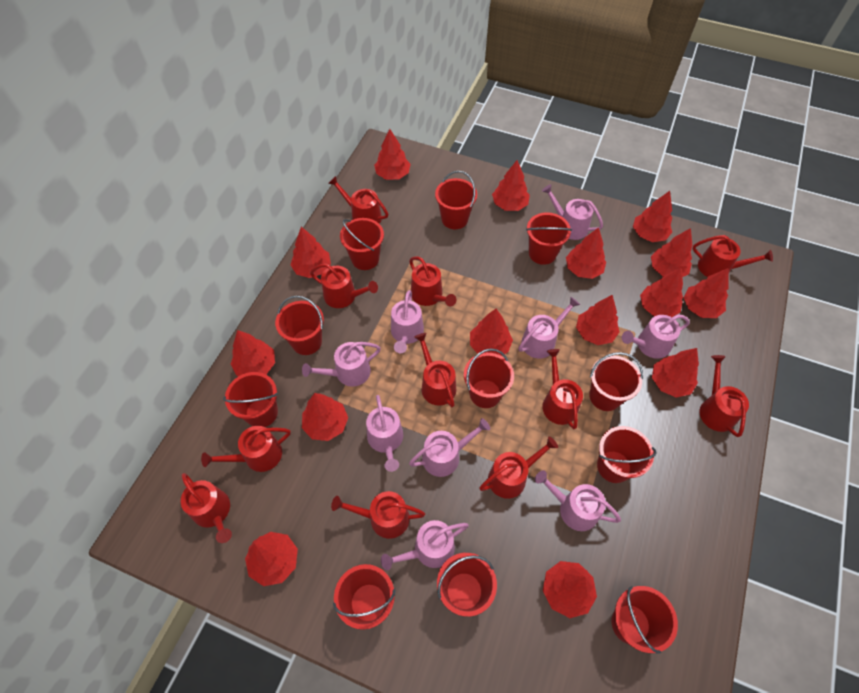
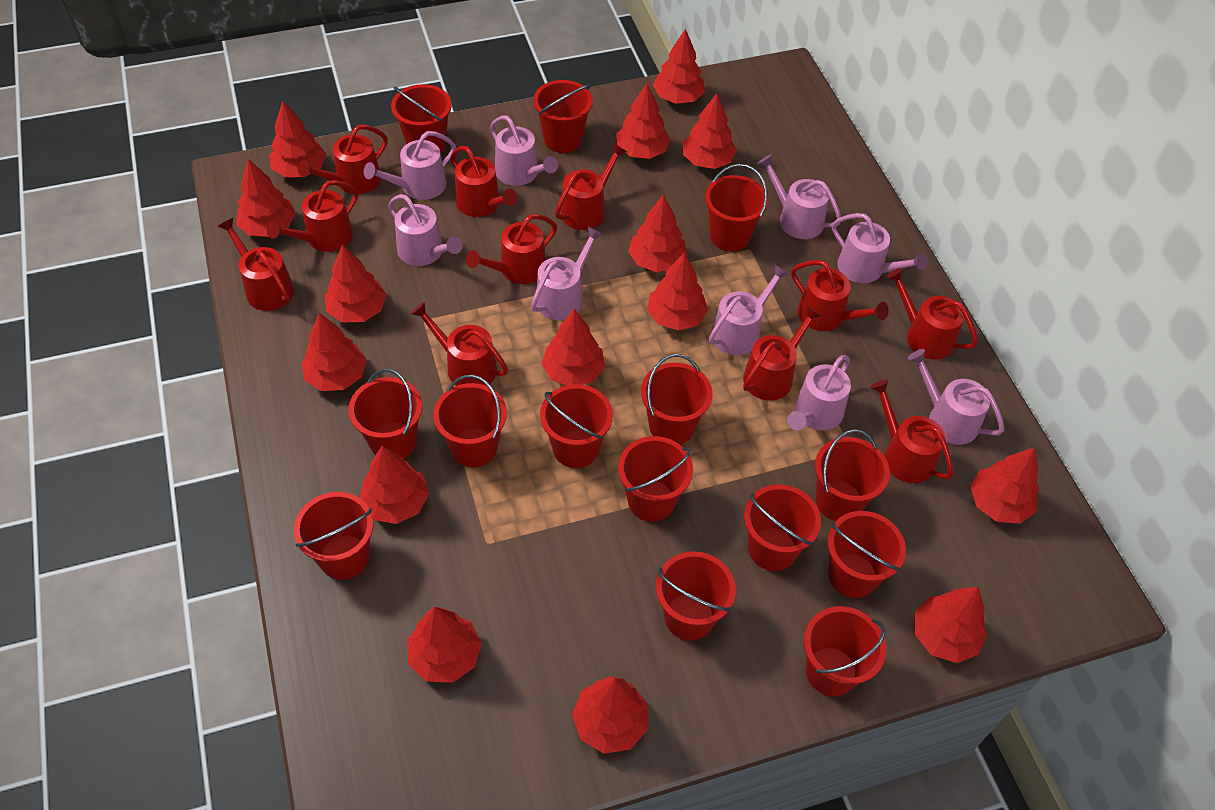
red bucket: [223,372,278,427] [275,296,324,355] [333,564,395,630] [340,218,384,270] [435,171,477,229] [437,553,497,617] [464,348,514,408] [526,212,572,265] [589,352,643,411] [597,426,656,483] [612,586,678,654] = 11 -> [294,492,374,580] [349,369,422,458] [391,84,452,153] [433,375,507,467] [533,80,593,153] [540,384,613,468] [618,436,693,522] [641,354,712,444] [656,551,736,640] [705,164,768,251] [744,484,821,571] [804,606,886,696] [815,429,890,521] [828,511,906,598] = 14

